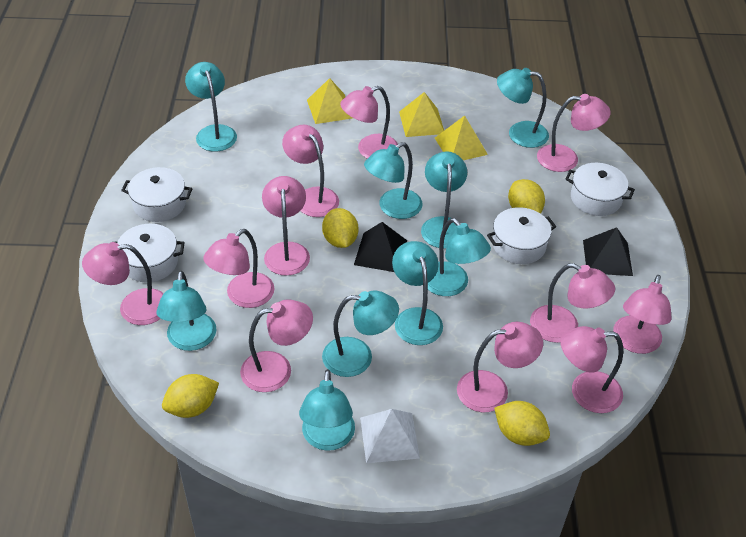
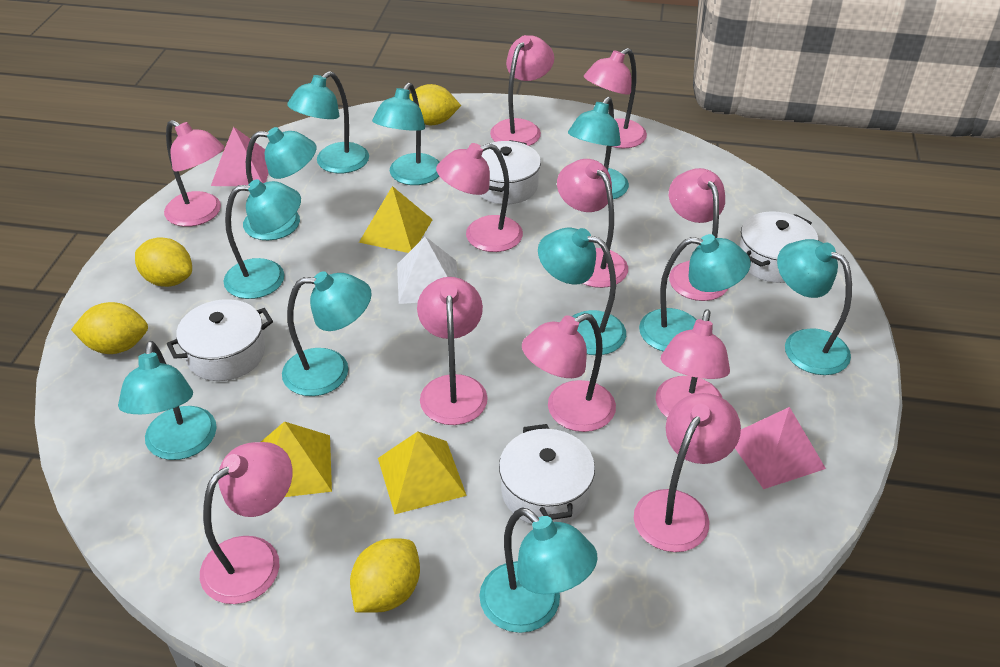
black pyramid: [354,222,407,272] [583,227,633,276] = 2 -> none = 0
pink pyramid: none = 0 -> [211,127,269,186] [735,407,826,489] = 2
turquoise lamp: [157,271,216,351] [185,62,237,152] [299,369,355,451] [322,291,399,377] [364,142,423,219] [392,241,443,345] [421,151,467,249] [428,218,491,296] [497,68,549,148] = 9 -> [118,341,217,460] [223,179,301,299] [243,127,317,240] [282,271,372,396] [287,71,369,173] [372,83,440,185] [479,507,598,633] [538,228,626,355] [568,97,629,199] [639,234,751,352] [777,239,852,375] = 11

